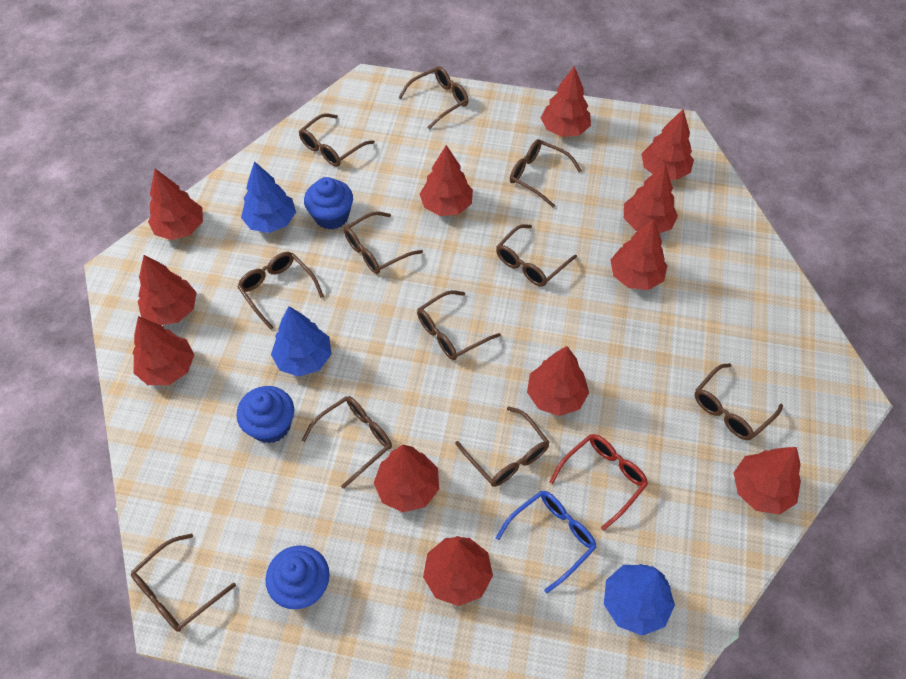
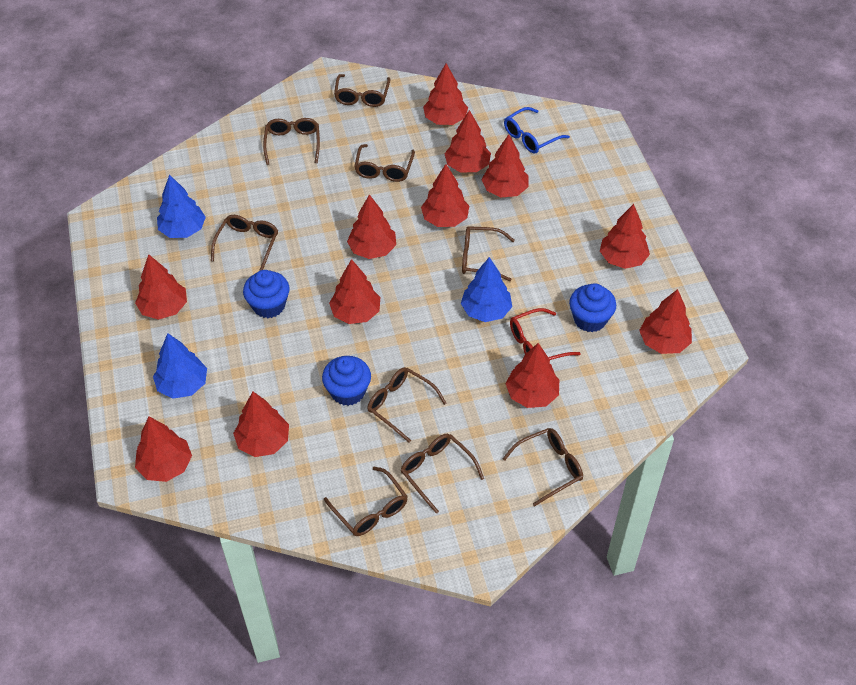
brown glasses: [131,533,236,632] [237,252,324,330] [299,113,375,167] [302,396,392,489] [344,211,423,274] [398,66,468,129] [417,290,501,360] [455,406,550,487] [496,224,577,286] [510,139,582,208] [694,363,783,440] = 11 -> [211,215,278,271] [263,118,320,165] [324,466,408,536] [334,74,391,107] [354,144,415,182] [367,367,447,443] [400,434,484,514] [462,226,515,281] [503,428,583,506] = 9

